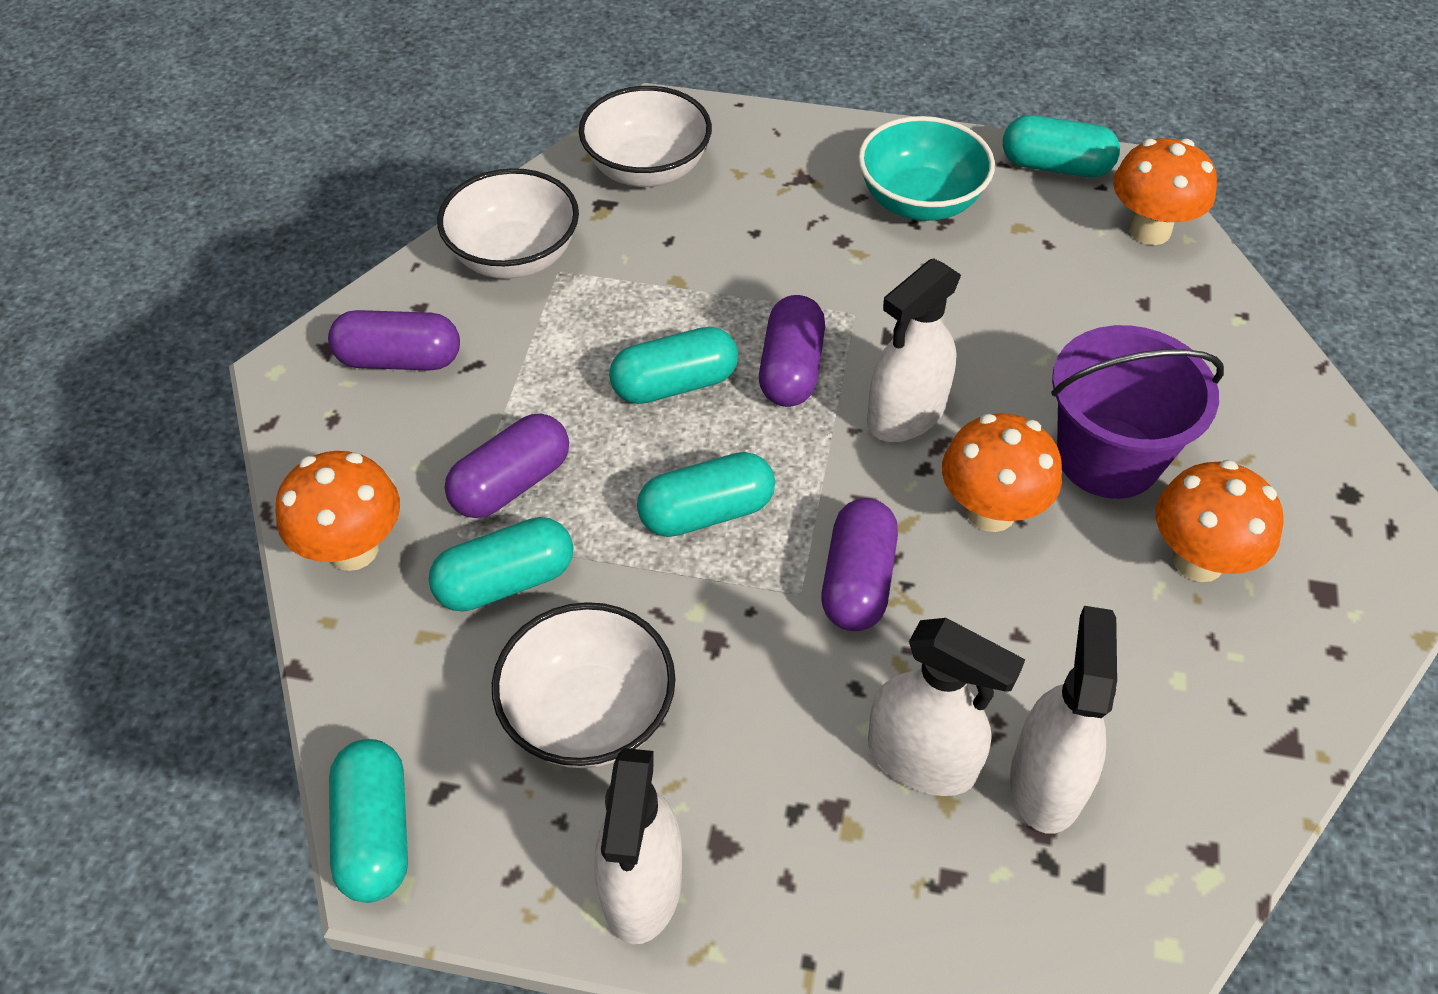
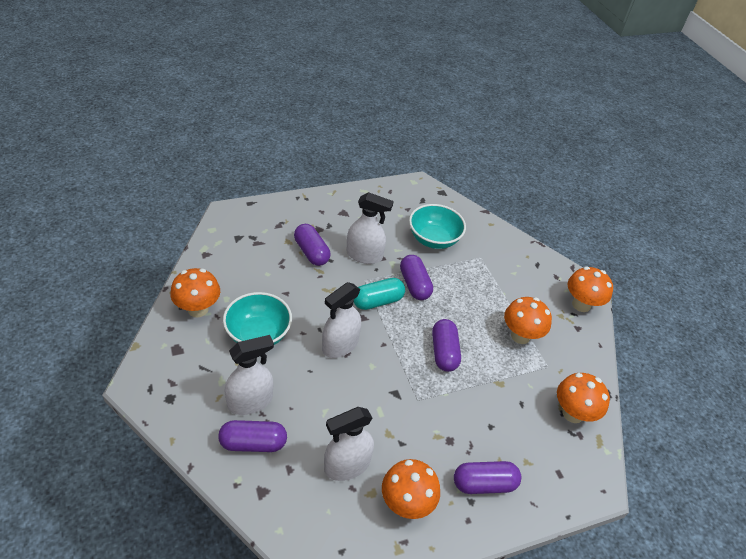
orange mushroom: [275,451,400,571] [942,413,1062,532] [1113,138,1217,245] [1155,460,1284,582] = 4 -> [170,268,220,317] [382,459,440,519] [504,297,552,344] [557,373,610,423] [568,266,613,312] = 5
purple bucket: [1051,325,1224,499] = 1 -> none = 0
purple capsule: [328,310,460,371] [445,414,569,518] [759,295,825,407] [822,498,898,631] = 4 -> [218,420,287,452] [294,224,330,266] [400,255,433,300] [432,319,461,372] [454,461,521,494] = 5
turquoise bowl: [858,116,995,221] = 1 -> [223,292,292,345] [409,204,466,249] = 2
turquoise capsule: [329,739,408,903] [429,517,573,612] [609,327,738,404] [637,452,775,537] [1003,115,1120,177] = 5 -> [354,278,405,310] = 1
white bowl: [437,168,579,279] [492,602,676,768] [579,86,712,187] = 3 -> none = 0

